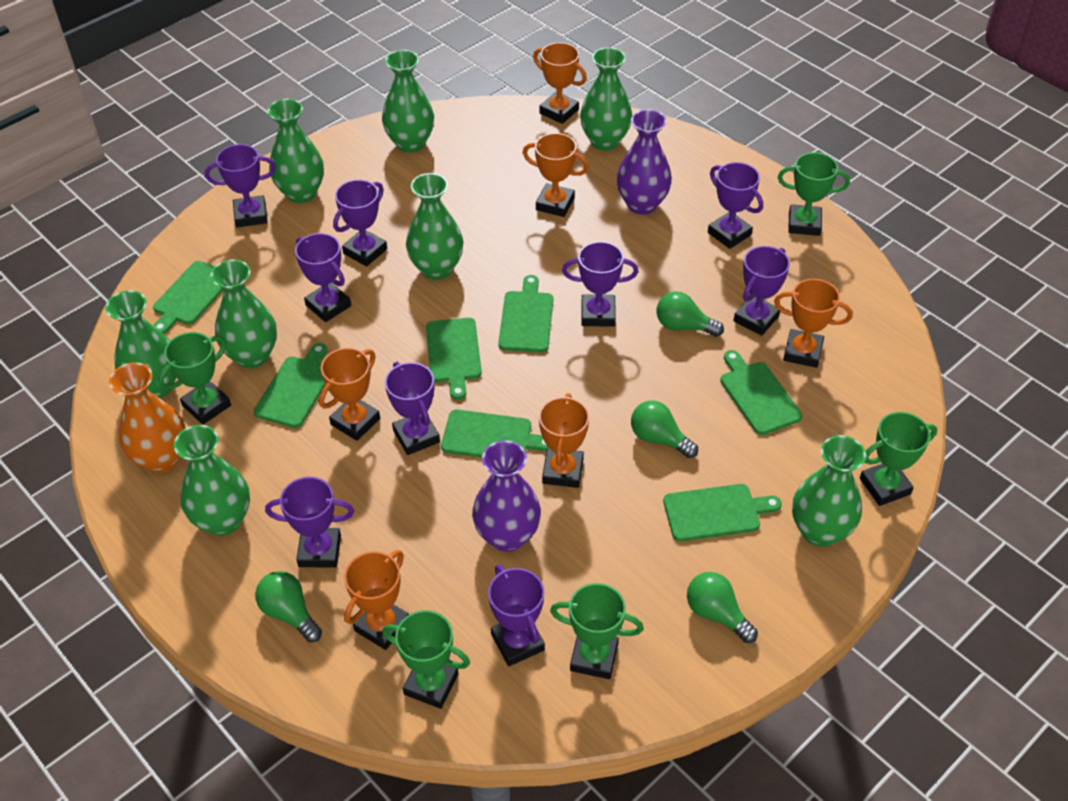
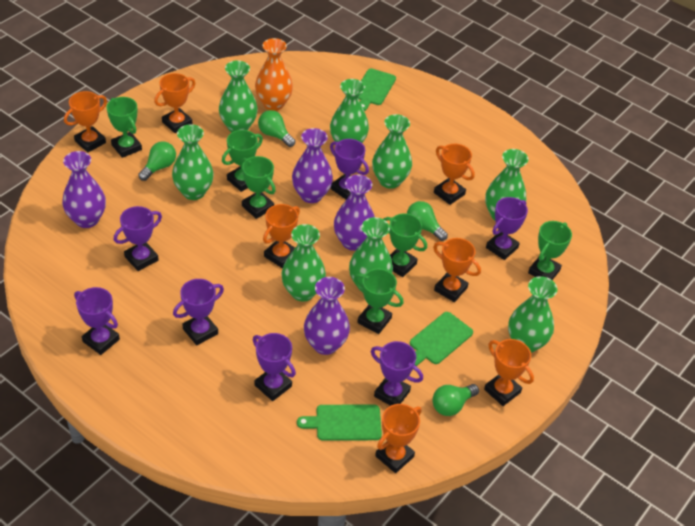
green cutting board: [153,261,224,334] [254,343,327,428] [426,318,482,400] [441,409,548,458] [498,275,553,352] [663,484,782,542] [720,350,802,435] = 7 -> [297,405,382,441] [358,69,396,111] [410,312,473,366] = 3
green trophy: [158,332,231,425] [382,610,470,709] [550,583,644,679] [778,152,850,236] [860,412,937,506] = 5 -> [106,97,142,158] [222,130,263,192] [241,156,276,219] [354,269,404,334] [383,213,427,277] [528,221,572,280] = 6
orange trophy: [319,348,380,441] [344,550,409,650] [523,133,589,217] [533,42,587,124] [539,393,589,488] [774,279,853,368] = 6 -> [64,91,107,152] [154,73,195,133] [263,204,300,268] [375,404,422,473] [433,238,481,302] [434,144,475,205] [484,339,534,406] = 7
purple trophy: [205,144,276,228] [265,477,354,567] [295,233,351,322] [333,179,387,267] [385,362,440,455] [488,565,545,666] [562,241,638,327] [708,162,763,249] [733,246,790,336] = 9 -> [74,287,120,355] [114,206,162,271] [173,279,224,345] [253,333,296,401] [330,139,369,200] [371,341,423,406] [486,197,528,260] = 7
purple vase: [472,440,541,552] [617,109,672,215] = 2 -> [62,151,106,228] [292,128,333,203] [304,277,350,355] [334,175,375,251] = 4

